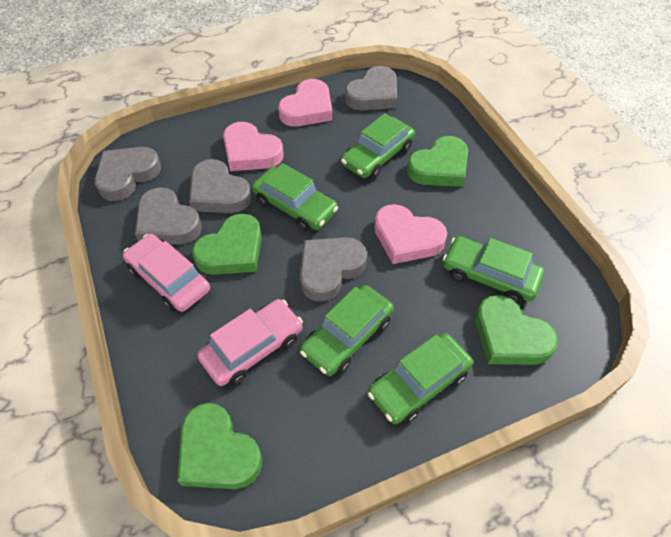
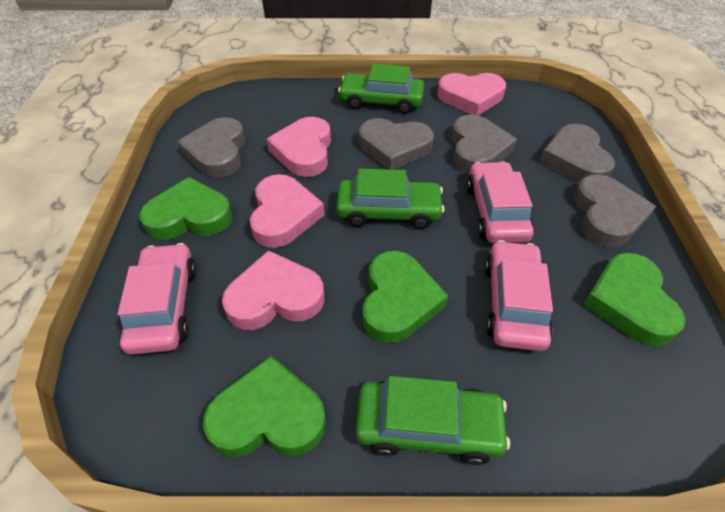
green car: [252,163,338,232] [300,285,394,376] [341,113,415,179] [368,333,473,424] [443,236,544,304] = 5 -> [336,169,445,229] [338,64,424,114] [356,376,510,465] = 3
pink car: [123,234,210,312] [197,299,303,386] = 2 -> [118,243,197,355] [467,161,534,244] [485,240,553,351] = 3
pink heart: [223,122,284,171] [278,79,332,126] [374,204,447,264] = 3 -> [222,250,325,330] [250,174,325,248] [267,117,331,177] [437,73,506,115] = 4

